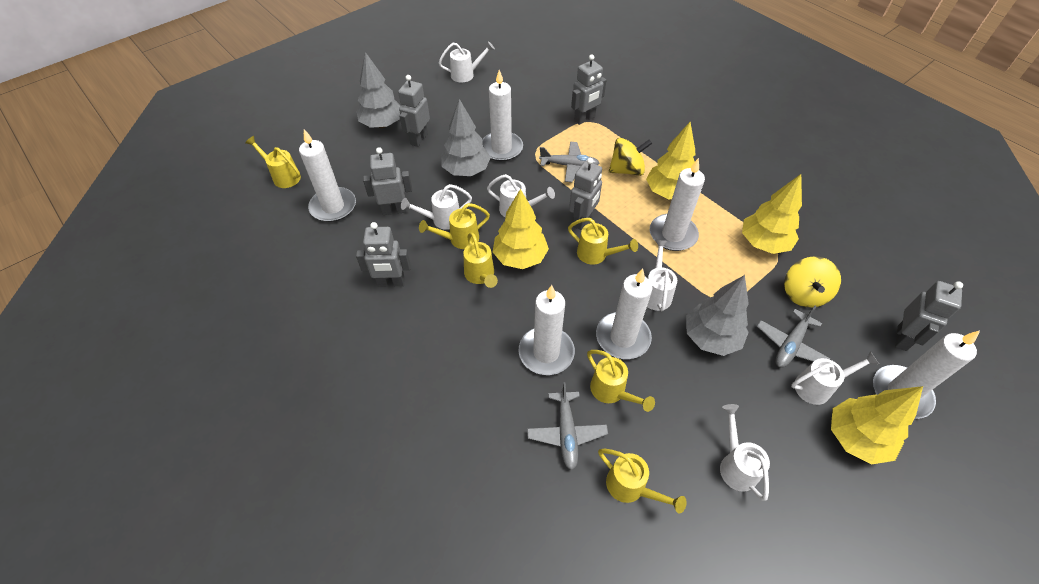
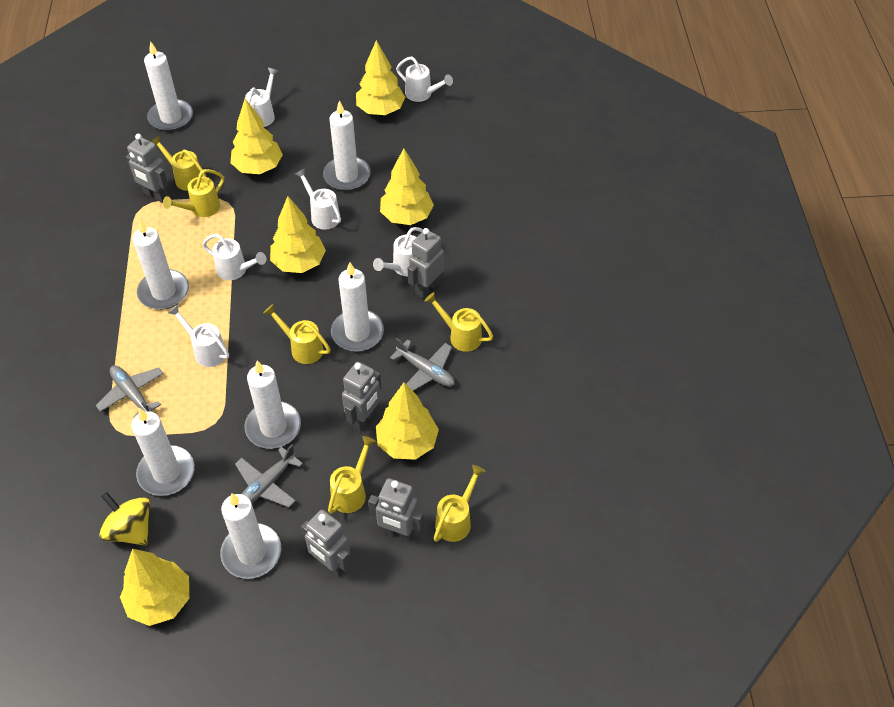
grey robot: [356,222,411,287] [363,147,412,215] [398,75,430,147] [569,158,602,230] [571,54,606,125] [895,281,963,351] = 6 -> [126,134,169,203] [301,510,351,577] [342,362,382,432] [368,478,424,542] [408,228,444,298] = 5
grey tree: [357,52,400,128] [441,99,491,176] [686,275,749,356] = 3 -> none = 0
white candle: [299,129,356,222] [482,70,523,161] [519,285,575,375] [596,269,653,359] [650,158,705,251] [873,330,980,419] = 6 -> [131,408,195,496] [133,220,189,310] [144,41,193,131] [220,493,281,579] [245,360,301,449] [323,100,371,191] [331,262,384,352] = 7
yellow spinning top: [609,138,652,176] [784,256,841,308] = 2 -> [99,492,150,545] = 1
yellow tree: [493,189,549,269] [646,122,696,199] [742,174,802,254] [831,386,923,464] = 4 -> [120,549,189,626] [231,99,283,174] [270,196,326,273] [356,40,405,115] [376,383,439,460] [380,149,434,225] = 6

